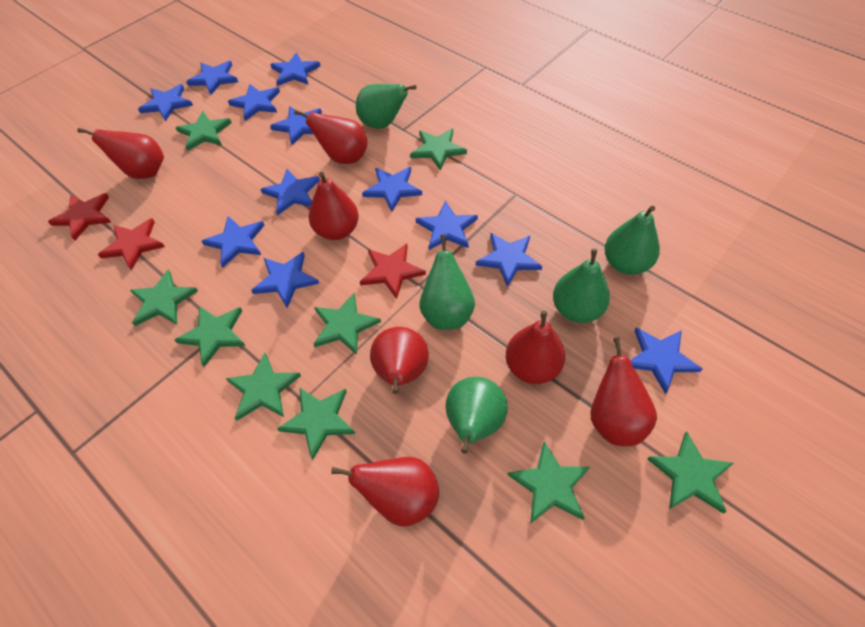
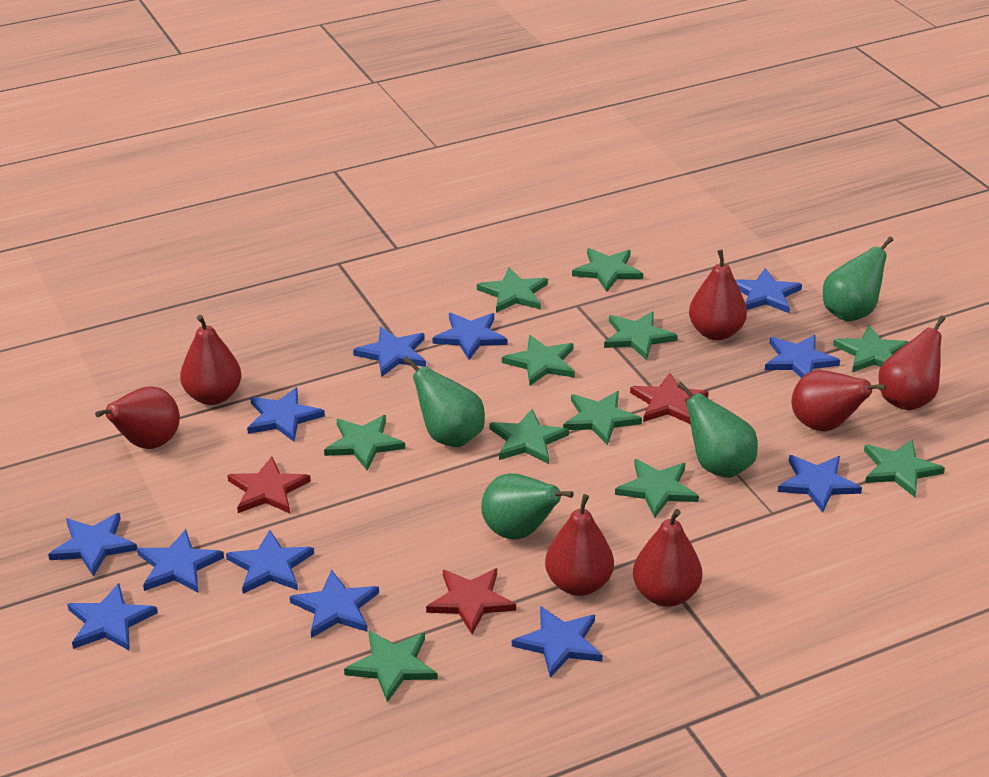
green pear: [356,84,417,129] [419,235,475,330] [446,377,508,454] [553,249,610,323] [605,206,660,275] = 5 -> [403,356,485,447] [481,473,574,540] [677,382,758,478] [823,237,893,321] = 4
green star: [130,270,198,326] [175,306,245,367] [176,111,232,151] [226,353,301,421] [277,388,355,460] [314,293,381,355] [410,128,467,170] [508,441,590,524] [647,432,733,514] = 9 -> [324,415,405,471] [344,630,438,702] [477,267,548,313] [489,409,569,464] [502,335,575,386] [563,391,642,445] [572,248,643,292] [604,311,678,360] [615,459,699,518] [833,325,908,372] [864,439,945,497] = 11

